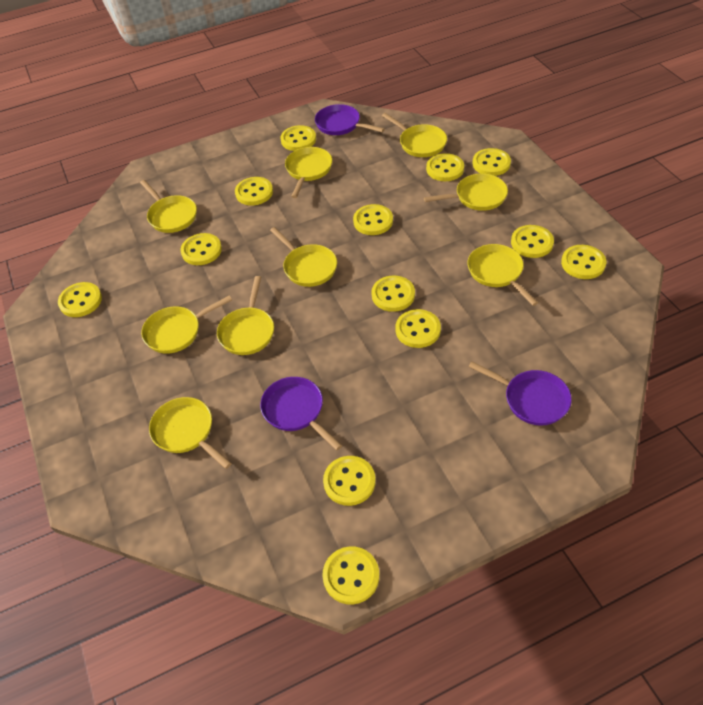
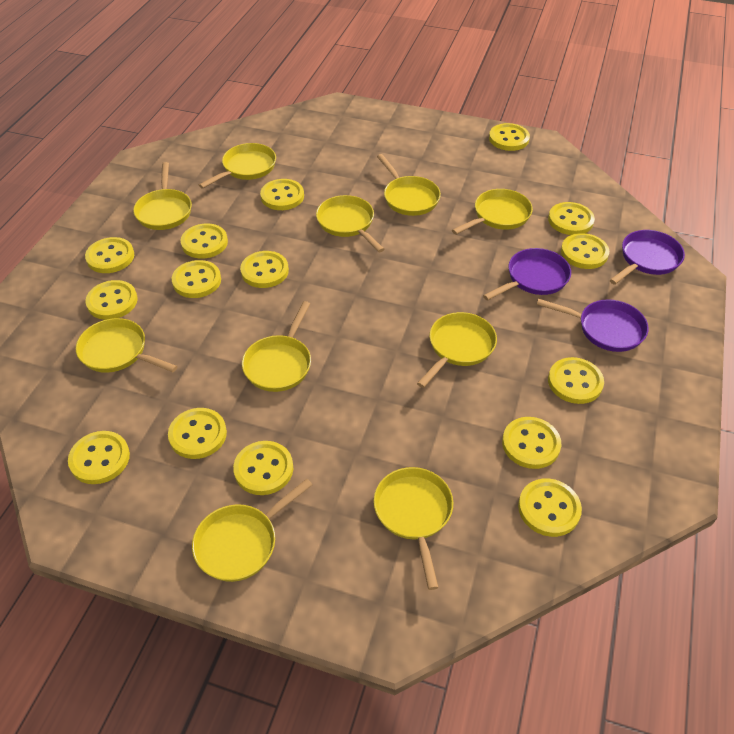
yellow button: [58,282,102,317] [180,233,222,265] [235,177,273,206] [281,125,316,151] [322,546,379,605] [323,456,376,506] [353,204,393,235] [371,276,415,312] [395,309,441,348] [426,153,464,181] [473,148,511,176] [511,225,554,258] [561,245,606,279] = 13 -> [68,431,130,484] [85,237,134,273] [86,280,138,320] [168,408,227,459] [172,260,221,298] [180,223,228,259] [233,441,293,495] [240,251,289,288] [260,179,304,210] [489,123,530,151] [502,417,561,469] [518,478,582,537] [548,202,595,235] [548,357,604,404] [561,233,609,269] = 15
yellow pan: [140,180,197,233] [141,295,232,354] [149,397,232,469] [217,276,274,355] [270,227,337,287] [285,147,332,198] [382,113,447,157] [424,174,508,211] [467,244,538,306] = 9 -> [76,318,177,373] [133,162,192,230] [192,479,312,582] [199,143,276,189] [242,301,311,392] [316,195,384,252] [374,467,453,590] [377,154,441,216] [417,312,497,388] [452,189,533,235] = 10

